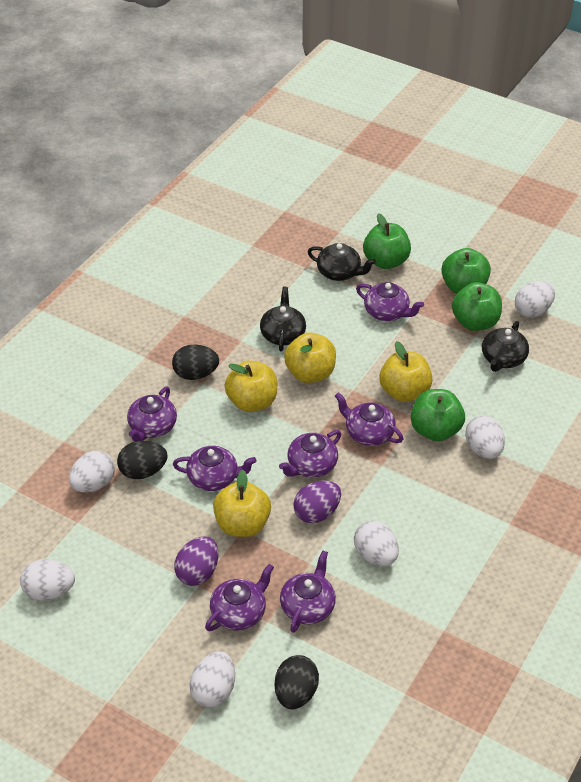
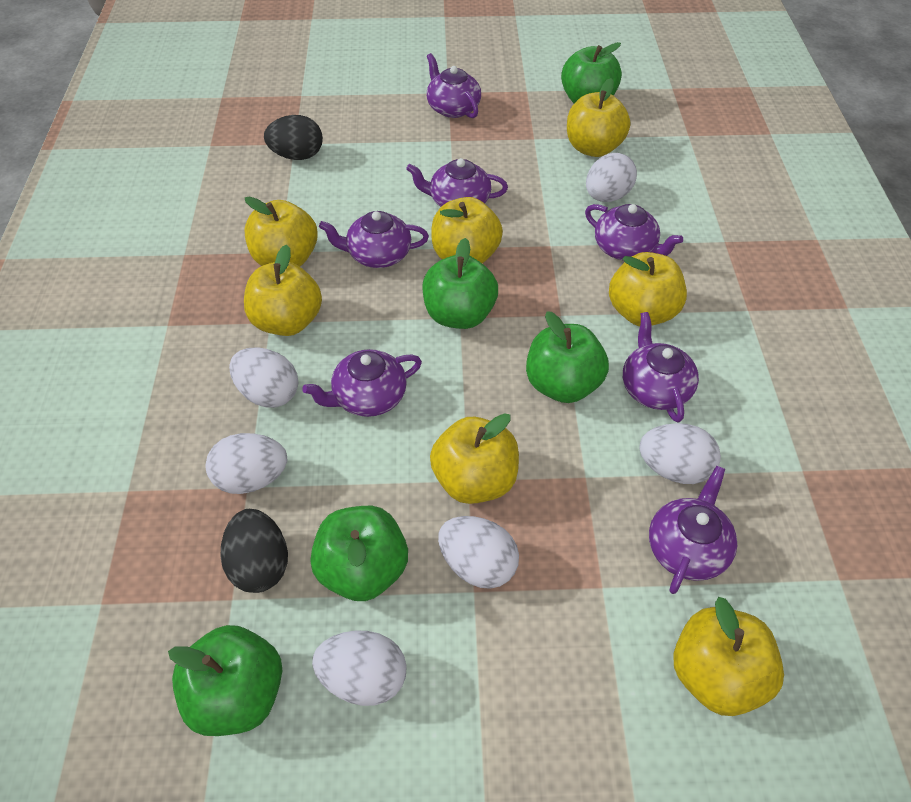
black egg: [117,441,167,479] [172,344,219,380] [275,655,319,709] = 3 -> [220,509,288,593] [264,115,323,160] = 2
black teapot: [260,287,306,351] [308,243,376,281] [482,321,529,372] = 3 -> none = 0
green apple: [363,213,411,269] [411,389,465,441] [441,248,491,294] [452,282,502,331] = 4 -> [168,625,283,736] [311,506,408,601] [422,238,498,329] [526,311,609,403] [561,42,622,103] = 5
purple egg: [174,536,218,586] [293,481,341,523] = 2 -> none = 0
yellow apple: [213,470,271,537] [225,360,277,412] [284,332,336,383] [379,341,433,402] = 4 -> [244,245,322,336] [245,197,318,267] [430,413,519,504] [431,197,503,263] [567,78,630,157] [609,252,687,326] [673,597,784,716] = 7

